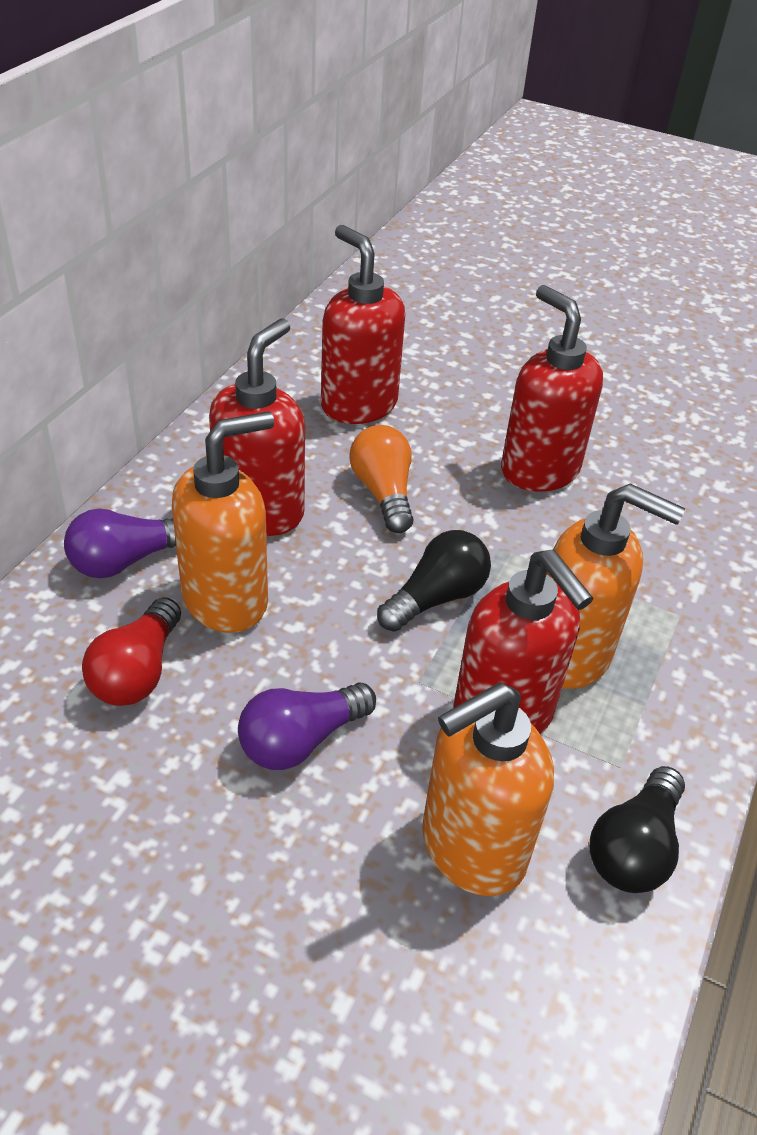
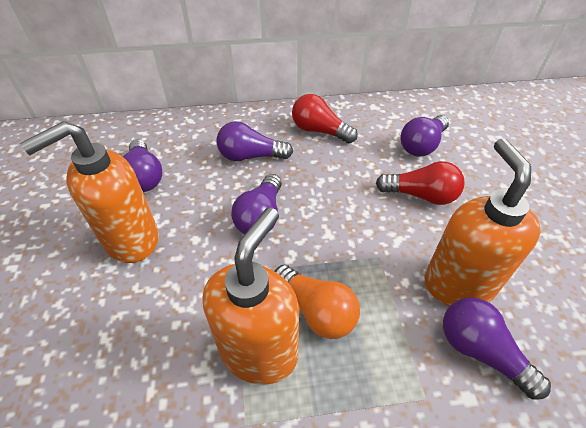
black light bulb: [377,530,491,632] [590,766,685,893] = 2 -> none = 0
purple light bulb: [64,508,176,578] [238,682,376,770] = 2 -> [123,139,162,192] [217,121,293,161] [231,174,282,234] [401,115,449,156] [443,297,551,400] = 5
red light bulb: [82,597,181,706] = 1 -> [292,94,358,143] [376,161,465,205] = 2
red soap dispenser: [209,318,305,536] [321,225,405,424] [453,549,594,734] [501,285,603,492] = 4 -> none = 0

